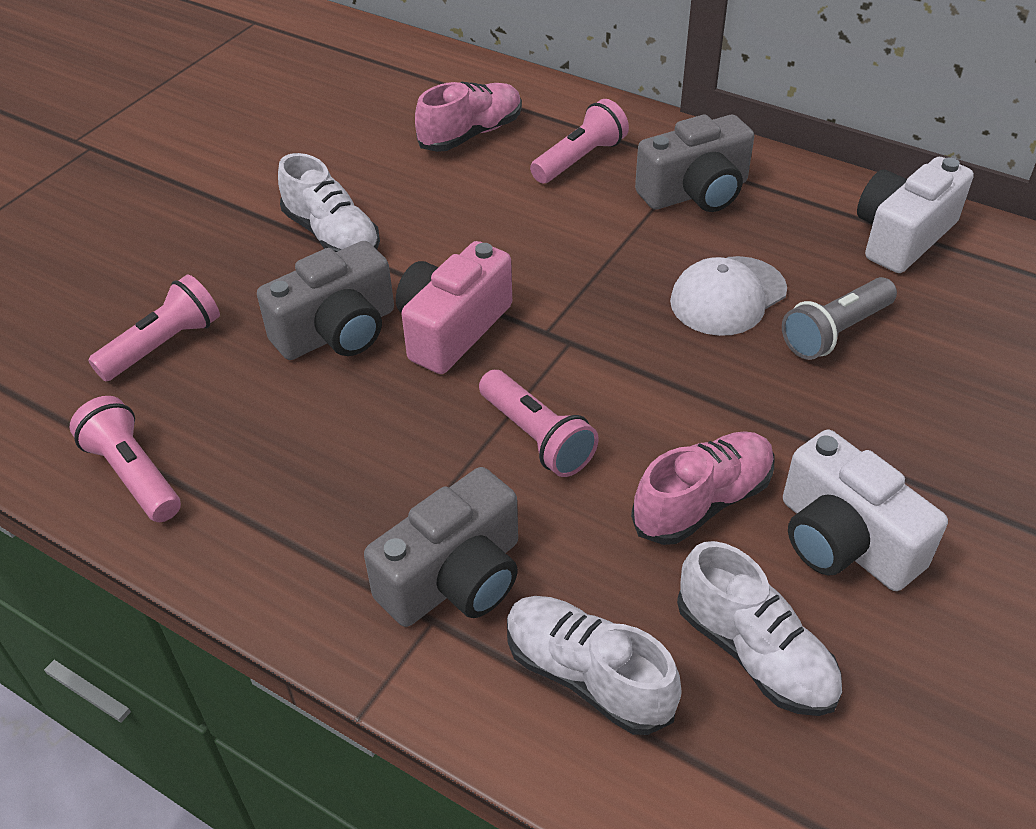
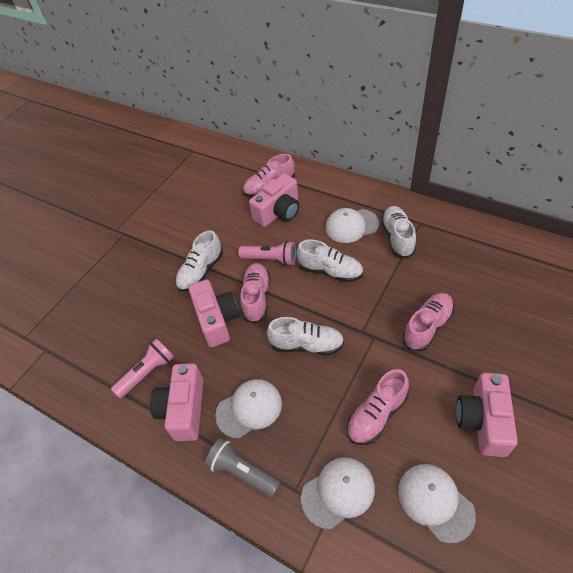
grey camera: [257,241,394,360] [364,467,518,627] [635,115,754,212] = 3 -> none = 0
pink camera: [396,241,512,374] = 1 -> [150,363,204,441] [189,279,240,347] [249,174,299,227] [456,373,518,457] = 4
pink flashlight: [70,396,181,522] [88,275,220,381] [479,370,599,477] [530,99,629,183] = 4 -> [111,339,174,398] [238,241,296,266] = 2
pink shoe: [415,82,522,152] [631,431,775,545] = 2 -> [240,263,270,324] [243,154,295,197] [347,369,409,445] [403,293,454,352] = 4
white camera: [783,430,948,591] [857,157,974,273] = 2 -> none = 0
white cap: [670,256,787,336] = 1 -> [215,379,282,438] [301,457,375,529] [325,208,379,243] [398,464,476,543] = 4
white shoe: [278,153,380,252] [507,596,682,735] [677,541,842,716] = 3 -> [175,230,223,292] [267,317,344,355] [297,239,363,282] [381,206,416,259] = 4

